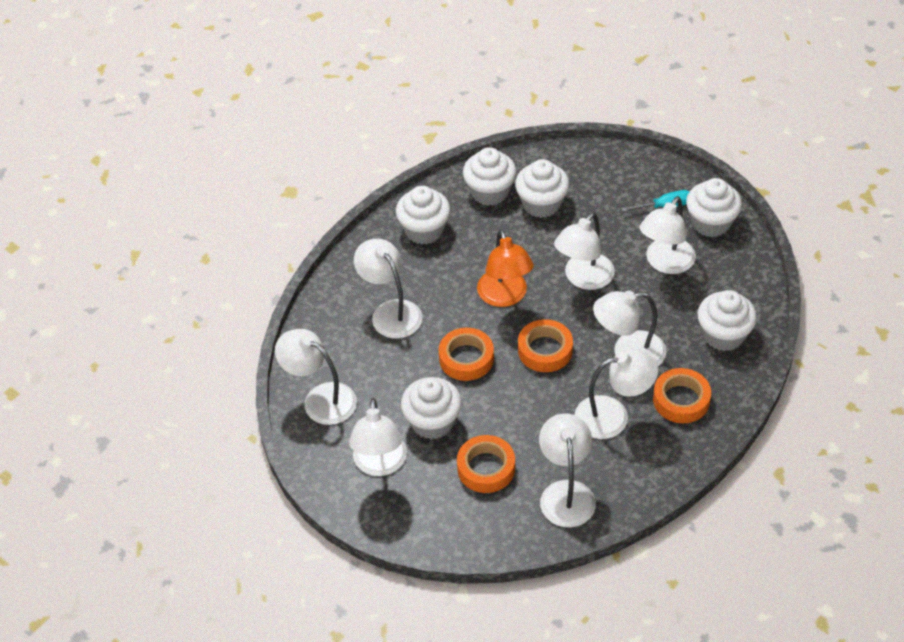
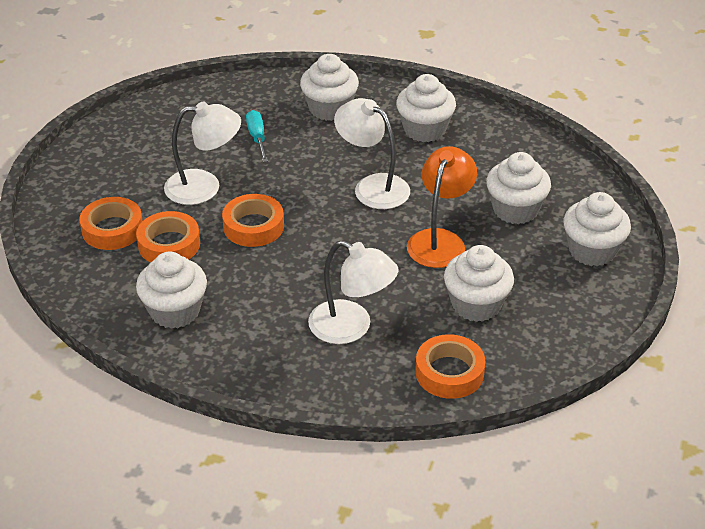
white lamp: [275,329,357,425] [349,398,407,476] [354,239,423,339] [539,413,596,527] [554,212,615,290] [574,349,658,439] [593,290,666,366] [639,196,696,274] = 8 -> [164,102,241,205] [308,240,398,344] [334,98,410,209] = 3

